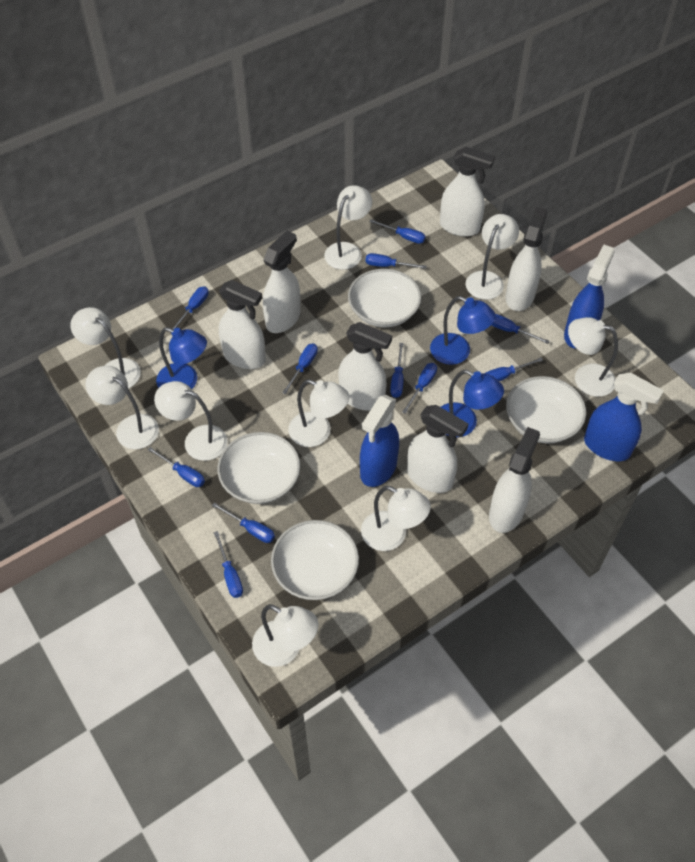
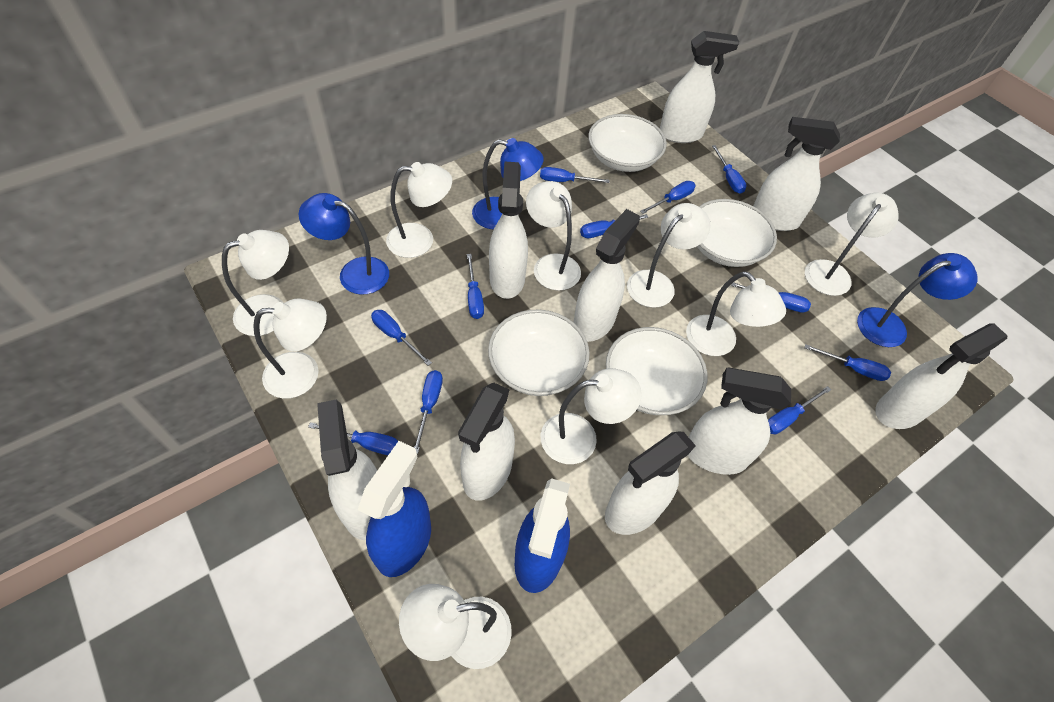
blue spray bottle: [360,395,399,487] [564,245,615,349] [584,373,664,461] = 3 -> [358,441,431,577] [515,478,570,593] = 2
white spray bottle: [219,280,266,369] [263,230,300,333] [339,322,392,411] [407,405,468,493] [440,147,495,237] [489,427,540,533] [505,207,548,311] = 7 -> [317,400,377,540] [458,383,515,501] [489,161,528,299] [574,209,640,342] [605,432,696,535] [660,31,739,143] [687,368,791,475] [753,117,840,231] [875,323,1007,429] = 9

